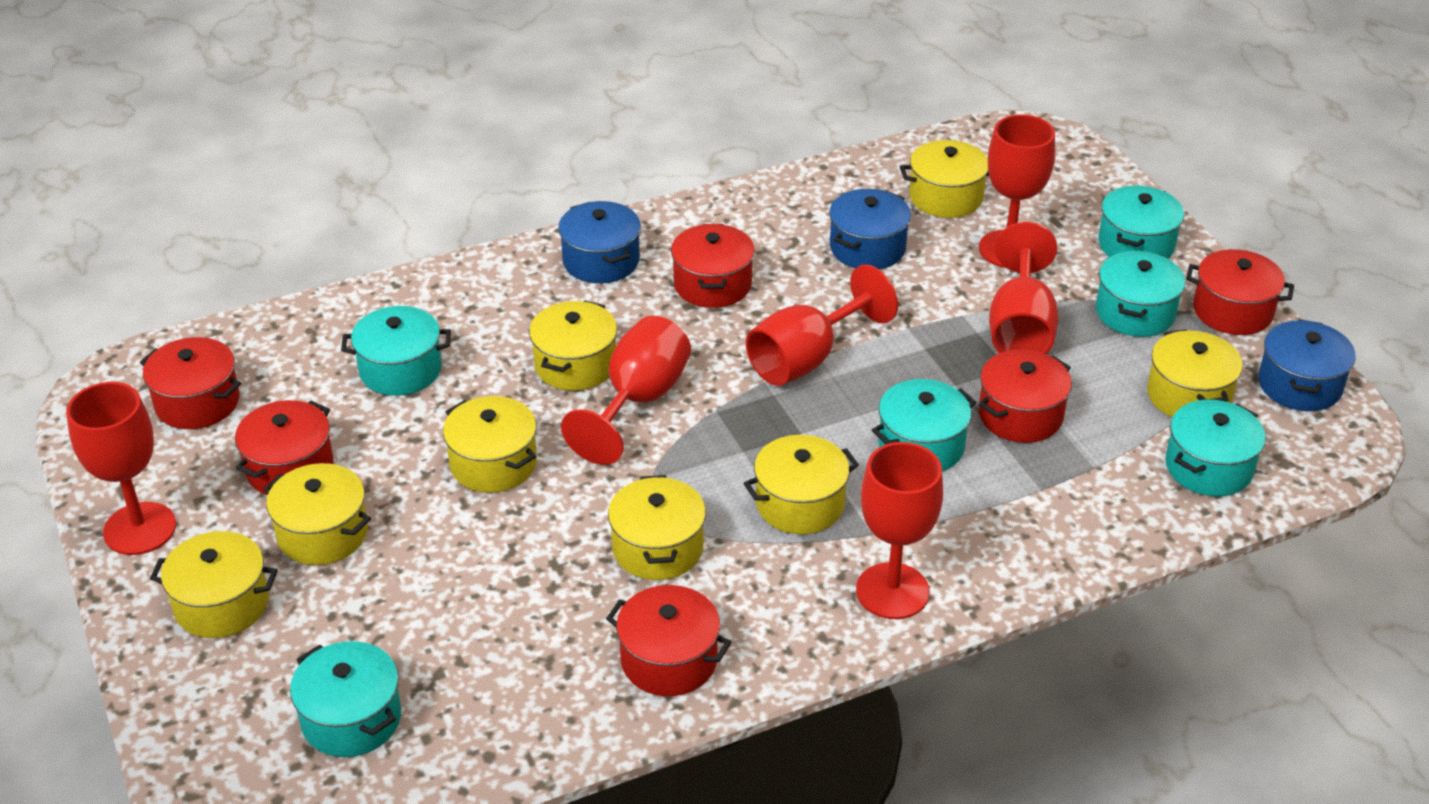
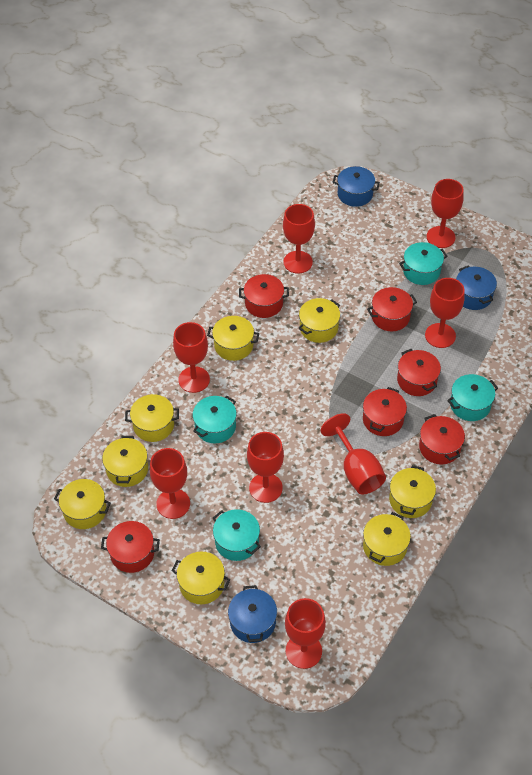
red goblet: [66,382,176,555] [561,316,691,465] [746,264,898,386] [856,442,943,619] [979,114,1055,268] [989,222,1058,354] = 6 -> [150,448,190,519] [173,322,210,393] [247,432,284,503] [283,204,315,274] [285,598,326,669] [321,413,386,494] [425,278,465,348] [427,179,464,248] = 8
turquoise pot: [290,641,401,757] [341,306,451,396] [872,379,976,472] [1096,251,1185,337] [1098,186,1184,259] [1165,400,1266,497] = 6 -> [193,396,237,443] [213,509,261,561] [399,242,448,285] [447,374,498,421] = 4

